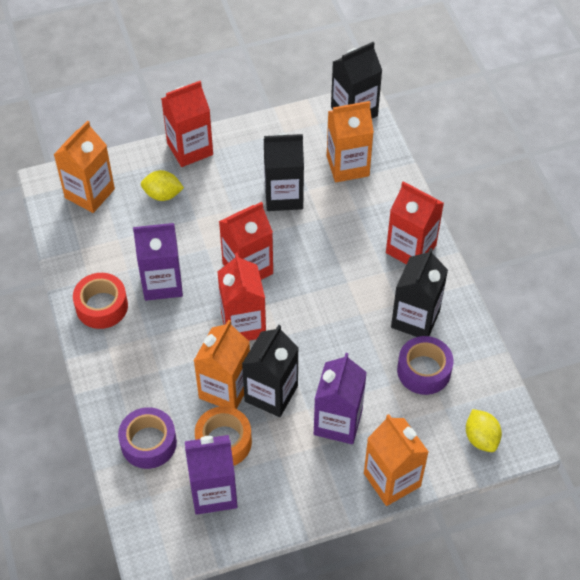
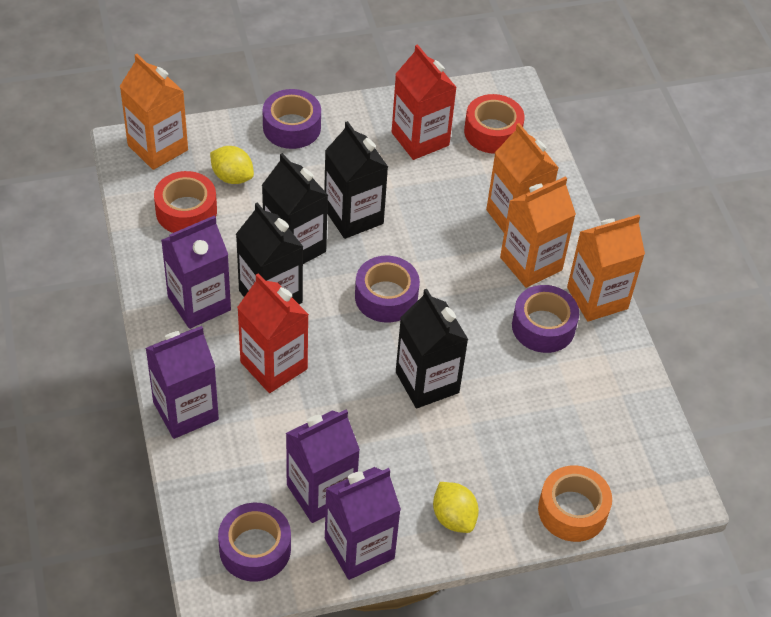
purple carton: [133,223,183,301] [185,435,238,515] [314,353,367,444] = 3 -> [146,326,219,439] [161,215,231,329] [286,410,360,523] [325,467,401,580] = 4
purple tape: [118,407,177,469] [397,336,454,395] = 2 -> [218,503,291,582] [263,89,321,149] [355,256,420,323] [512,285,579,353] = 4
red carton: [161,81,213,167] [217,253,266,341] [219,202,273,280] [386,181,444,264] = 4 -> [237,274,309,393] [392,44,457,160] = 2
red tape: [73,273,128,329] = 1 -> [154,171,217,233] [464,94,525,154] = 2

